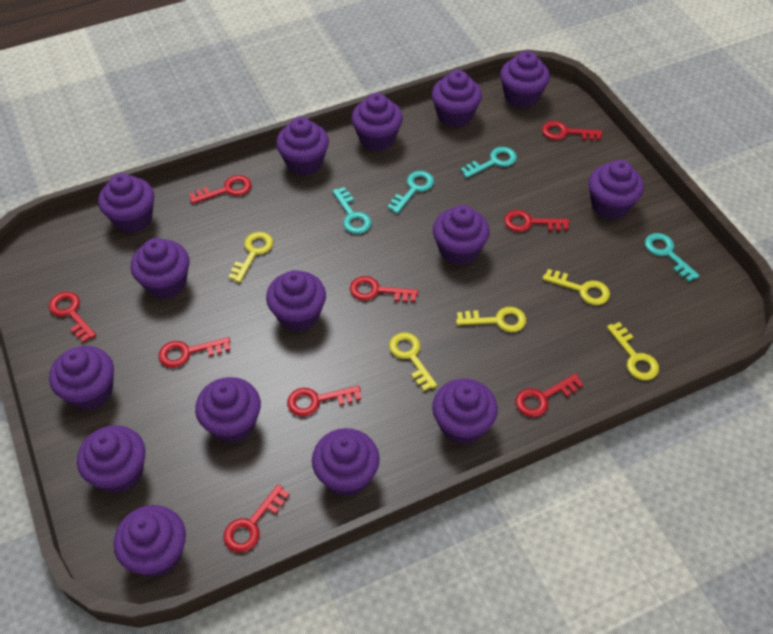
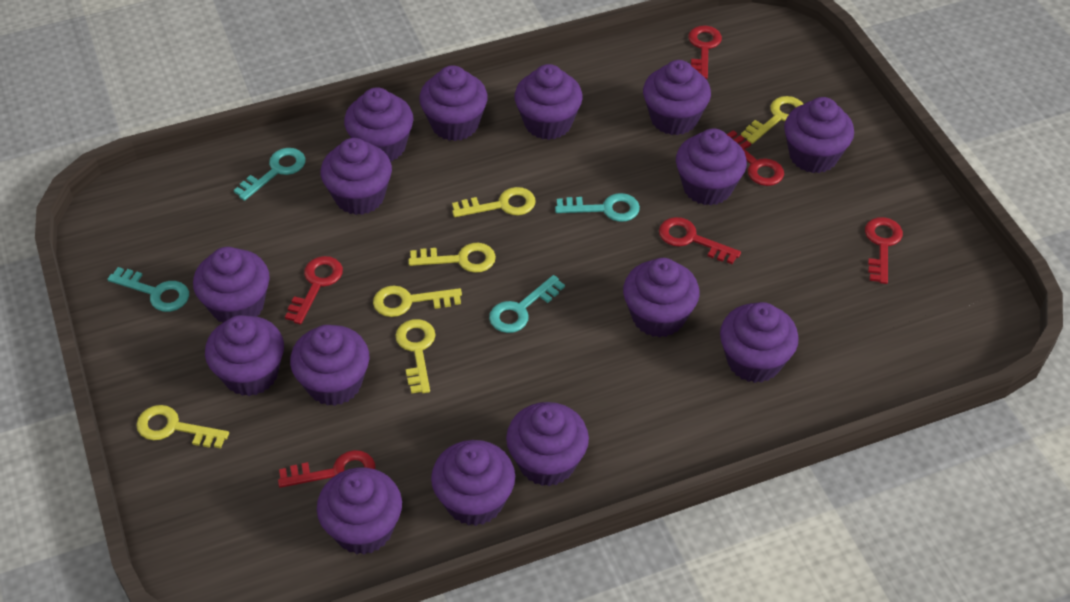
red key: [49,292,96,343] [159,337,230,368] [189,175,252,204] [224,484,290,553] [287,386,361,417] [350,276,418,302] [504,210,569,232] [516,373,584,417] [542,121,602,140] = 9 -> [278,450,375,488] [285,256,343,324] [659,217,741,264] [688,25,722,79] [727,130,784,186] [865,217,903,284] = 6
yellow key: [228,232,273,283] [389,333,437,391] [456,307,526,332] [542,269,610,305] [607,322,659,380] = 5 -> [136,405,229,448] [373,285,462,317] [395,319,435,394] [408,243,496,273] [452,187,536,217] [741,96,803,144] = 6

